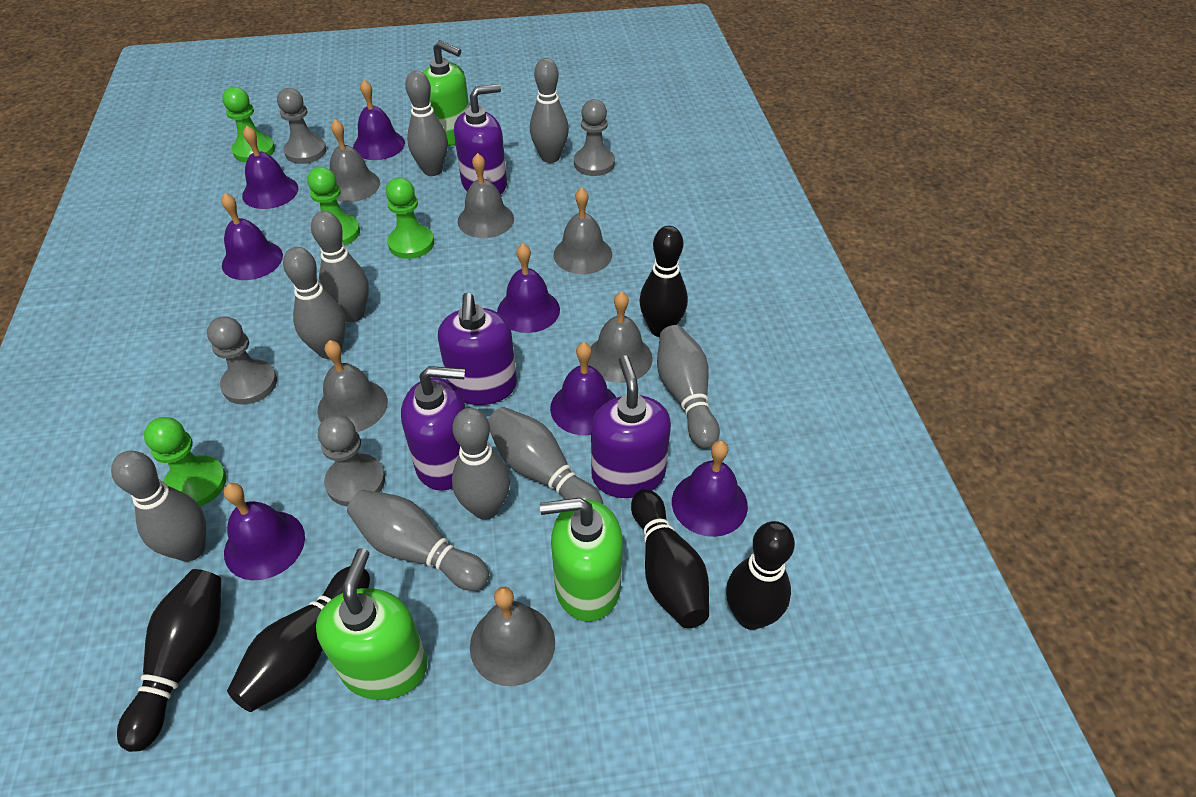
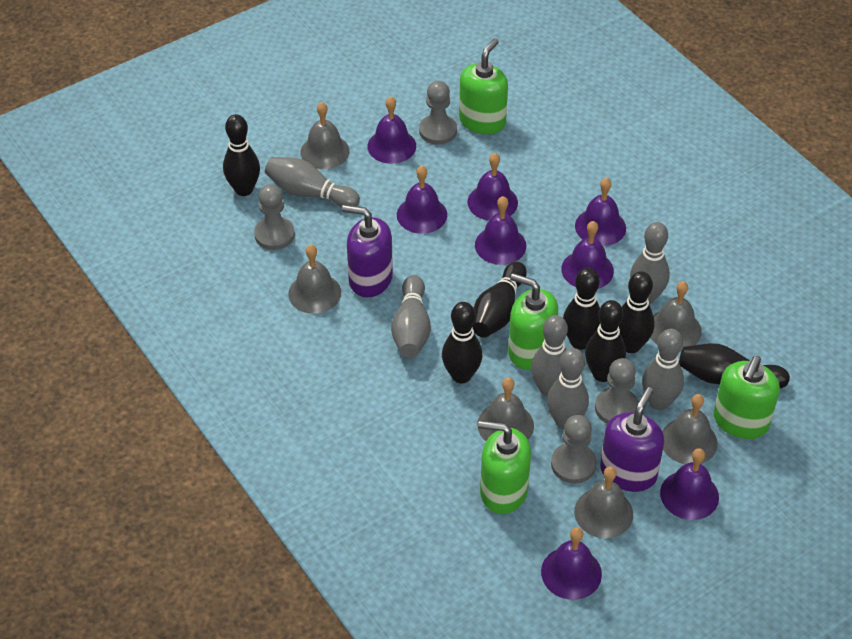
black bowling pin: [117,569,221,752] [227,566,370,712] [631,489,709,628] [639,226,688,337] [726,521,795,630] = 5 -> [223,114,260,196] [442,302,482,383] [472,262,527,337] [563,268,600,350] [585,300,626,382] [619,271,655,353] [679,343,790,388] = 7
green pawn: [144,417,227,506] [222,87,275,163] [307,167,360,246] [386,177,434,259] = 4 -> none = 0
green soap dispenser: [316,548,428,700] [423,40,469,146] [540,497,623,622] = 3 -> [459,38,508,134] [478,421,531,514] [508,273,558,370] [714,356,780,439] = 4
grey bowling pin: [111,451,206,562] [283,247,346,359] [311,211,369,322] [347,490,489,591] [405,71,448,176] [452,408,510,520] [488,407,603,504] [530,58,569,163] [657,325,720,449] = 9 -> [265,157,360,207] [391,275,431,358] [531,315,568,397] [547,348,589,429] [630,222,670,304] [642,329,684,410] = 6
purple bell: [221,193,283,280] [224,483,305,580] [242,125,298,209] [353,80,405,160] [497,243,560,333] [550,342,616,436] [672,440,748,537] = 7 -> [367,97,416,164] [397,165,447,234] [467,153,518,221] [475,196,526,265] [541,527,602,600] [561,221,614,289] [575,178,626,246] [660,448,719,520] = 8
purple soap dispenser: [401,366,466,491] [438,293,517,405] [454,84,507,195] [591,355,671,498] = 4 -> [342,205,393,297] [600,387,664,492] = 2

